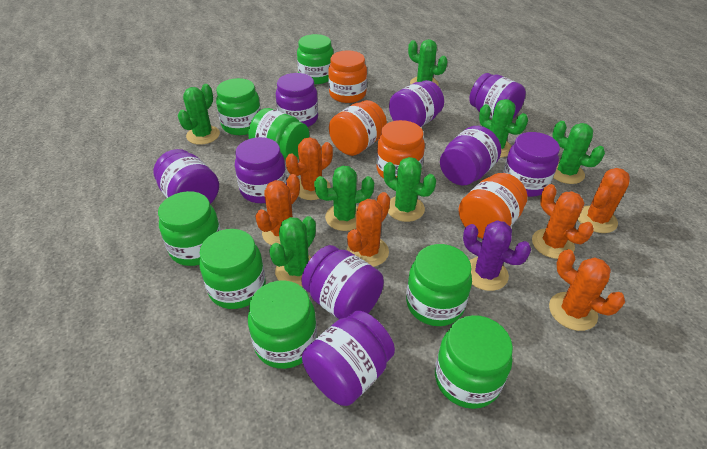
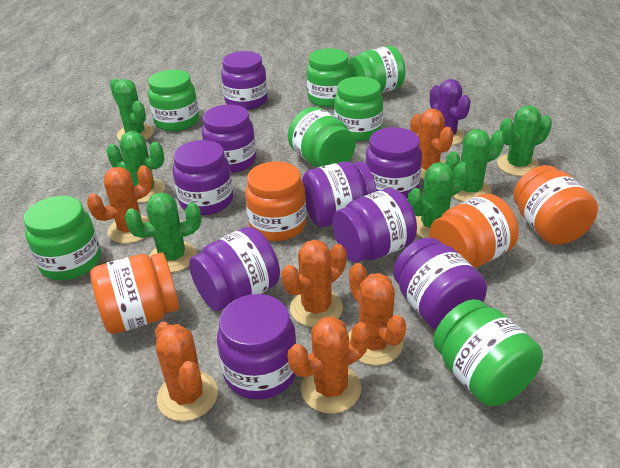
green cactus: [178,84,220,145] [269,216,316,287] [314,165,374,231] [384,157,436,222] [408,39,448,85] [479,99,528,158] [552,121,605,184] = 7 -> [106,131,165,203] [110,79,154,141] [124,193,201,273] [408,162,469,238] [446,129,505,202] [497,105,552,176] = 6
green jar: [158,191,221,266] [199,229,266,309] [216,78,261,135] [248,108,309,160] [248,280,317,369] [297,34,334,84] [406,244,472,326] [435,315,513,409] = 8 -> [24,196,101,280] [148,70,199,131] [288,107,356,167] [307,48,351,107] [334,77,383,141] [348,46,405,93] [433,299,543,406] = 7

